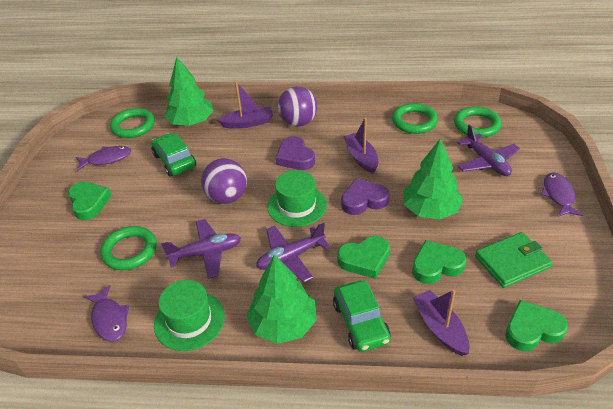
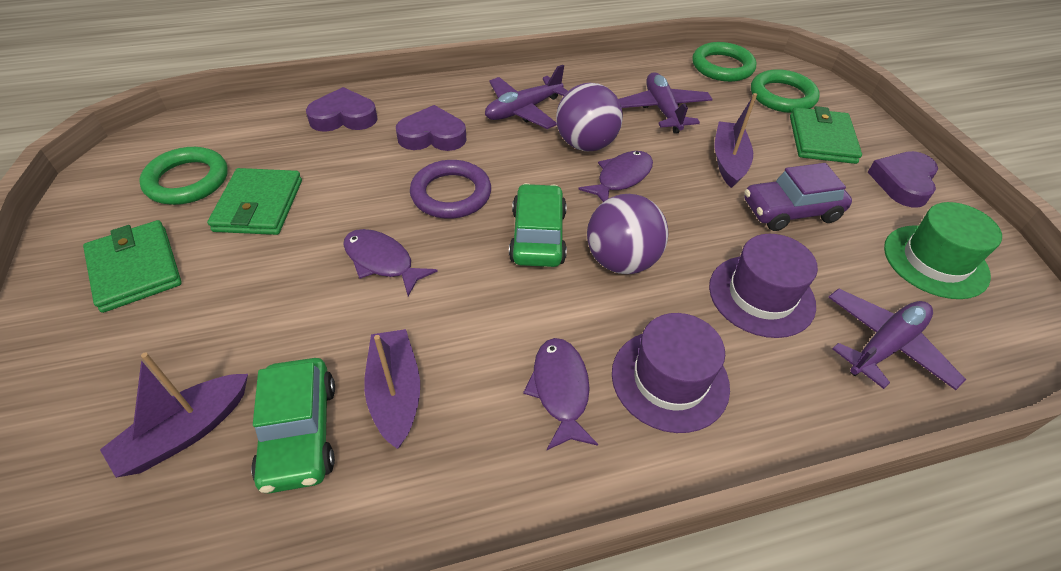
green hat: [154,280,225,351] [267,170,327,227] = 2 -> [884,202,1002,299] = 1
green heart: [68,182,112,220] [337,236,390,279] [412,240,466,284] [505,300,568,351] = 4 -> none = 0
green ring: [100,226,157,270] [110,108,155,138] [392,103,438,134] [454,106,502,138] = 4 -> [139,147,228,205] [692,42,756,82] [751,69,820,113] = 3
green tree: [164,57,214,126] [246,254,317,344] [403,139,463,219] = 3 -> none = 0
green wallet: [475,232,552,288] = 1 -> [83,220,182,313] [207,168,302,235] [790,106,862,164] = 3
purple car: none = 0 -> [744,163,852,231] = 1
purple hat: none = 0 -> [612,313,730,433] [709,234,818,338] = 2
purple heart: [276,136,315,170] [341,179,390,215] = 2 -> [306,87,378,132] [396,105,467,151] [868,151,938,208] = 3
purple ring: none = 0 -> [410,160,491,219] = 1

